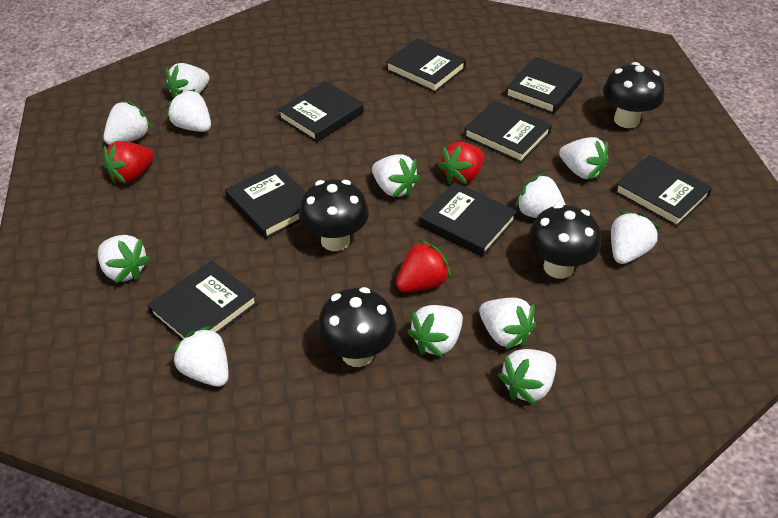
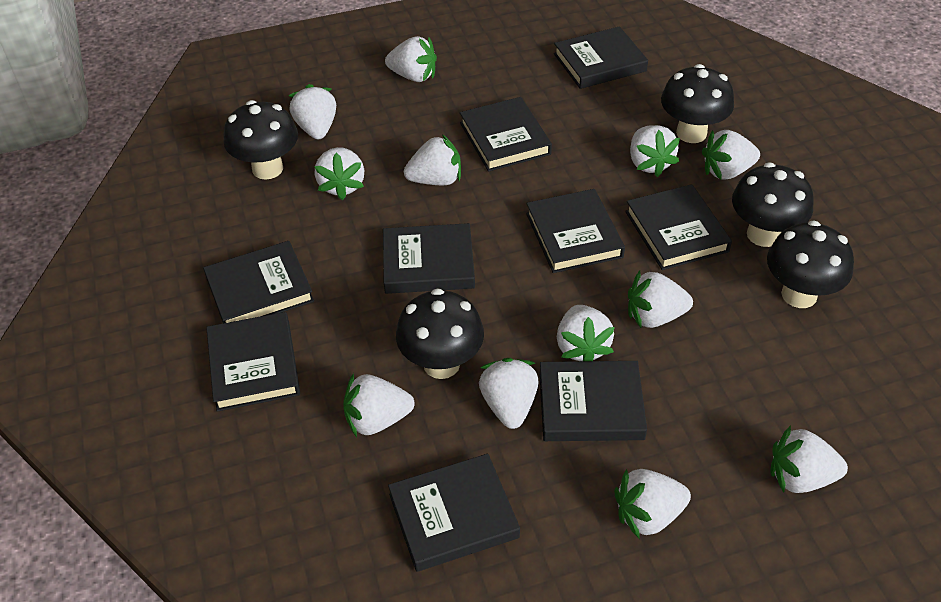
black book: [147,260,258,340] [225,165,306,239] [278,81,364,143] [386,39,466,93] [419,182,517,257] [464,100,552,163] [505,57,583,114] [614,155,712,227] = 8 -> [203,241,314,323] [206,312,300,412] [383,223,475,294] [388,454,520,572] [460,97,552,172] [526,189,625,273] [539,361,647,441] [554,26,648,89] [625,184,732,270] = 9
black mushroom: [299,179,369,251] [317,287,396,367] [528,204,601,279] [603,62,665,128] = 4 -> [224,100,298,180] [396,288,484,379] [661,64,734,143] [732,162,814,247] [767,221,854,308] = 5
red strawberry: [103,141,154,183] [396,240,451,292] [438,142,485,184] = 3 -> none = 0

